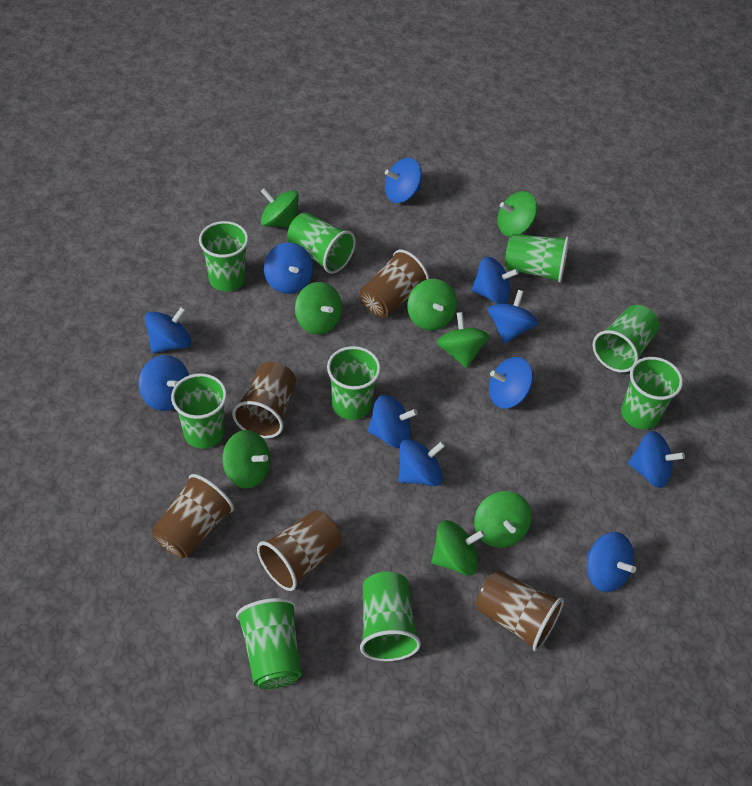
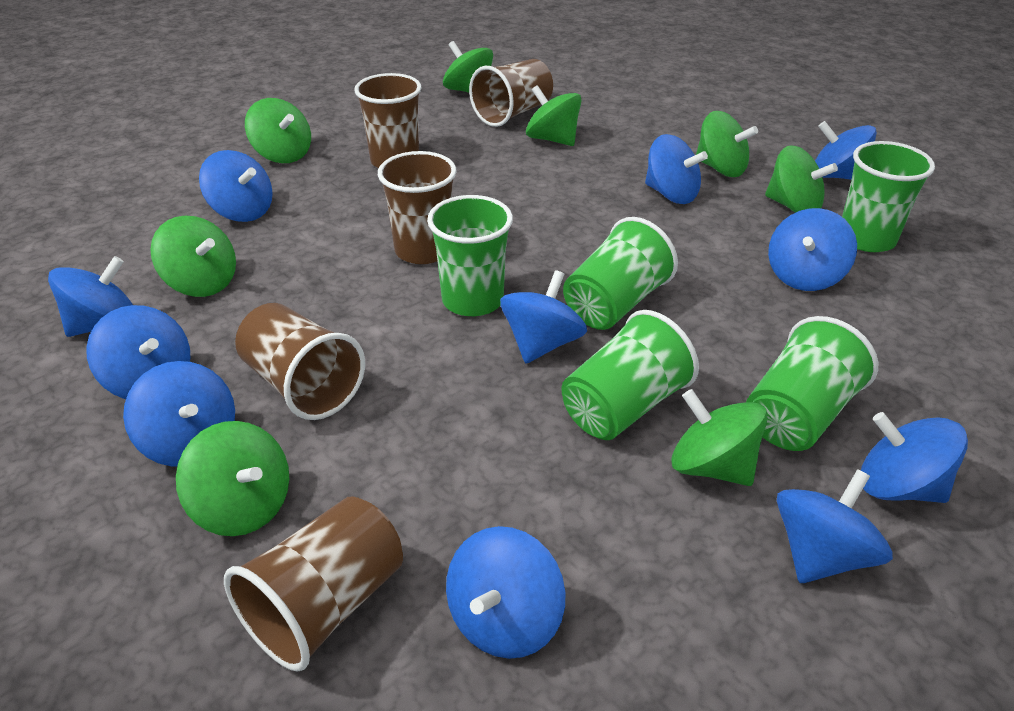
green cup: [171,373,227,449] [199,221,249,291] [236,598,302,689] [287,212,356,274] [327,346,381,420] [360,571,421,661] [505,234,569,283] [593,305,659,373] [621,357,683,429] = 9 -> [427,195,513,316] [562,310,699,440] [563,217,678,330] [746,316,878,451] [842,141,935,252] = 5

